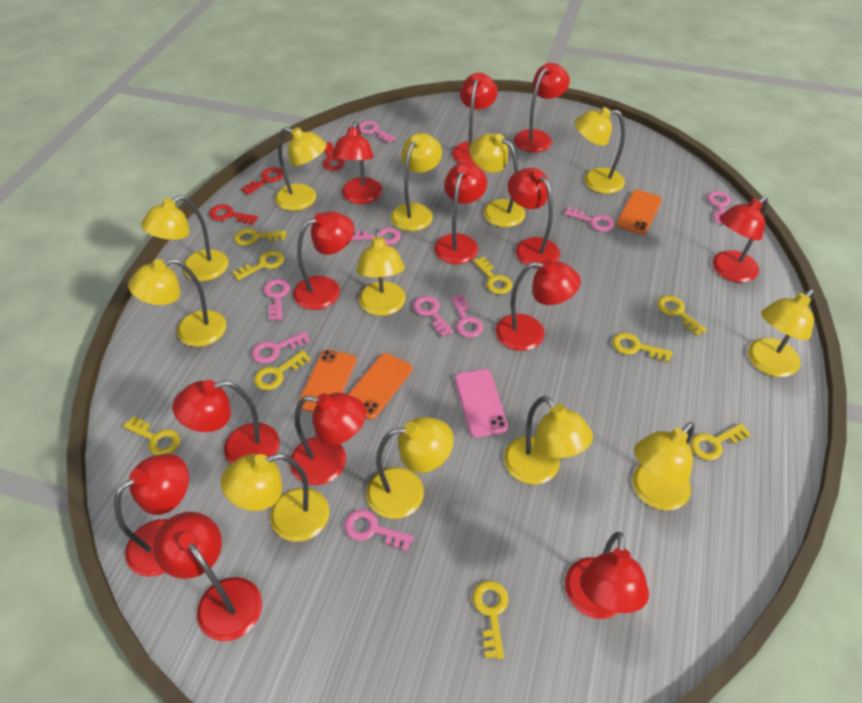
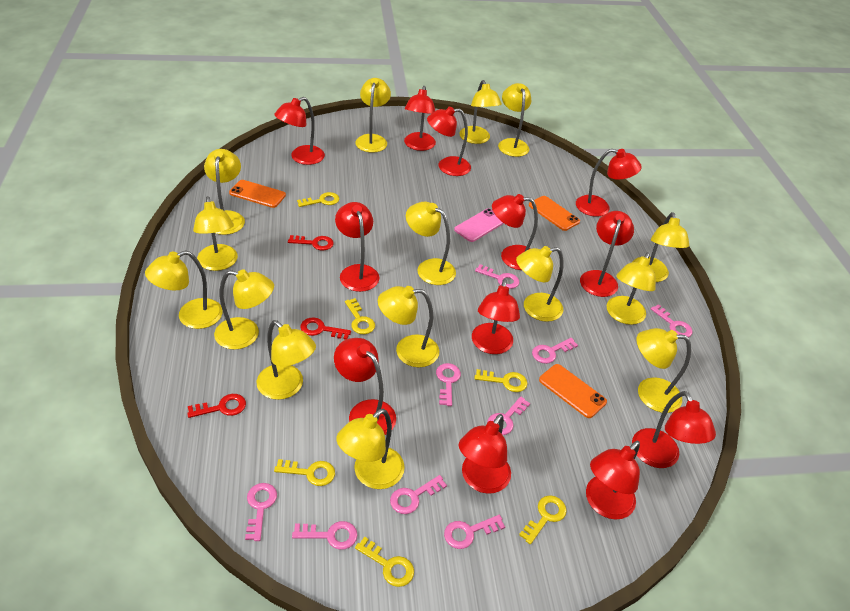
red lamp: [114,454,189,577] [153,512,262,641] [173,380,280,464] [290,393,366,485] [293,212,354,310] [332,122,383,204] [434,162,487,264] [452,73,498,165] [496,260,581,351] [508,168,560,268] [514,63,570,153] [565,532,649,619] [713,196,768,283] = 13 -> [274,97,325,165] [334,338,396,435] [335,202,379,292] [404,86,436,151] [427,107,471,176] [459,414,511,494] [472,279,520,354] [492,194,538,270] [576,149,642,217] [580,211,634,297] [586,441,640,520] [632,391,716,468] = 12
yellow key: [123,416,181,455] [232,251,285,281] [234,228,287,246] [254,350,311,390] [472,581,509,659] [473,257,512,294] [612,333,673,362] [657,295,707,336] [690,423,751,460] = 9 -> [274,459,335,486] [297,192,339,207] [345,298,375,334] [355,537,414,587] [474,369,528,392] [519,495,567,545] = 6
yellow lamp: [128,259,227,347] [141,195,229,281] [221,453,330,542] [275,127,327,211] [356,229,406,316] [366,417,454,519] [391,133,442,231] [469,134,526,227] [504,396,593,484] [575,107,625,194] [633,422,694,511] [748,289,814,377] = 12 -> [145,251,223,329] [193,196,238,271] [204,149,245,235] [214,269,274,350] [257,320,316,400] [336,409,405,489] [355,78,391,153] [378,286,439,367] [406,202,456,285] [459,80,502,144] [498,83,531,157] [516,246,564,322] [607,252,656,325] [632,212,689,282] [636,328,691,413] = 15

